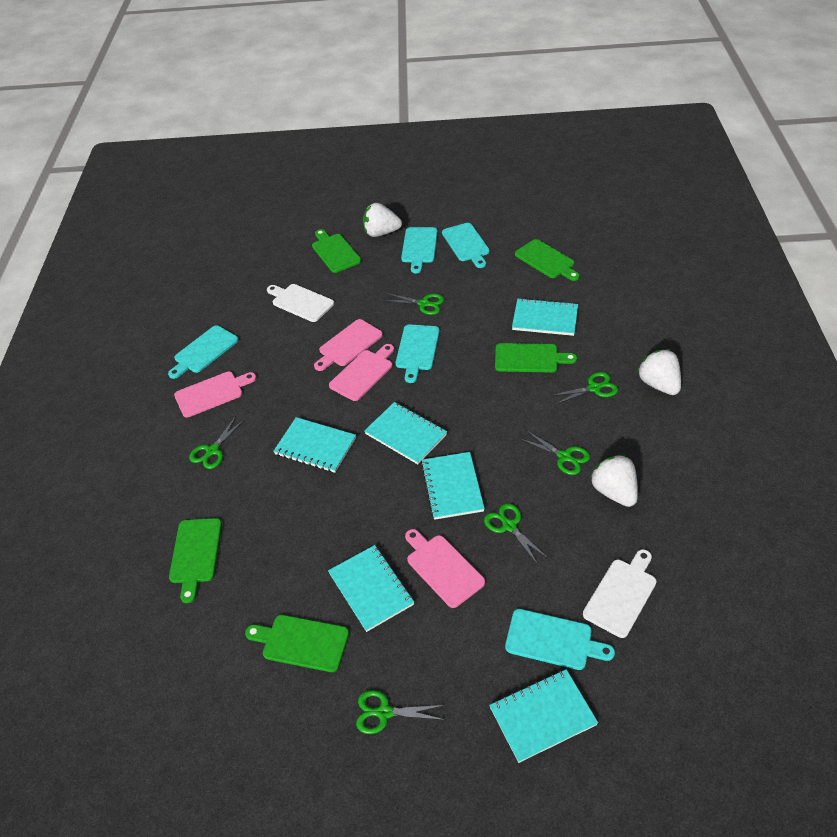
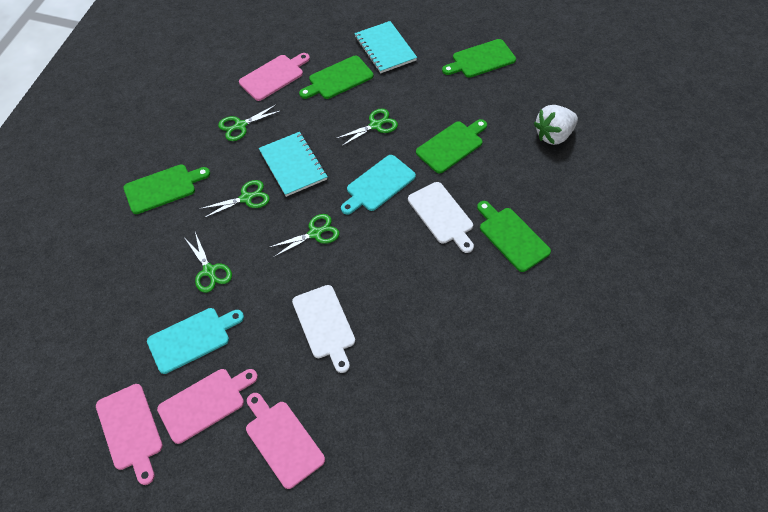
green scissors: [189,416,245,469] [356,690,445,734] [383,293,444,315] [484,503,549,565] [520,430,590,475] [550,372,618,405] = 6 -> [185,232,232,293] [199,180,270,218] [218,104,282,141] [268,214,339,258] [335,108,398,147] = 5
turquoise cutting board: [168,325,238,379] [396,324,440,383] [401,227,438,273] [442,223,490,268] [505,609,615,670] = 5 -> [147,308,244,374] [341,155,416,215] = 2
turquoise notebook: [273,417,356,473] [328,545,414,632] [364,402,447,464] [421,452,485,520] [489,669,598,763] [512,298,578,336] = 6 -> [259,132,328,197] [354,21,417,73] = 2
white strawberry: [363,203,402,237] [590,455,638,507] [638,349,681,395] = 3 -> [534,105,578,145] = 1

